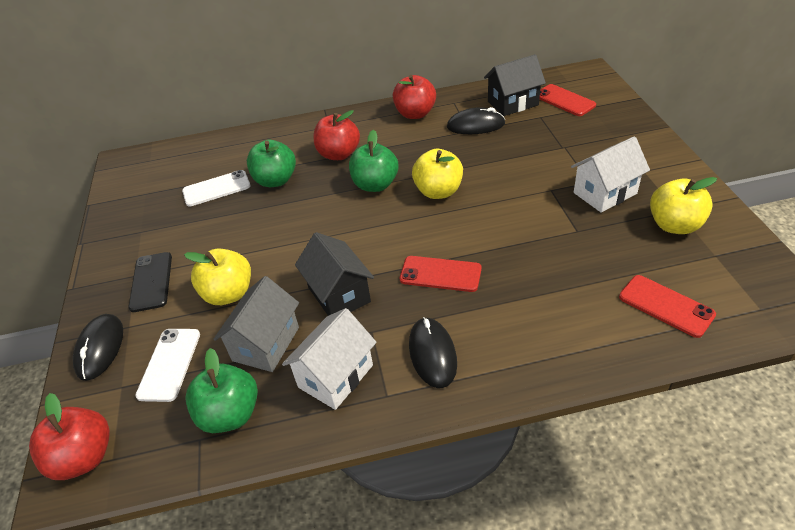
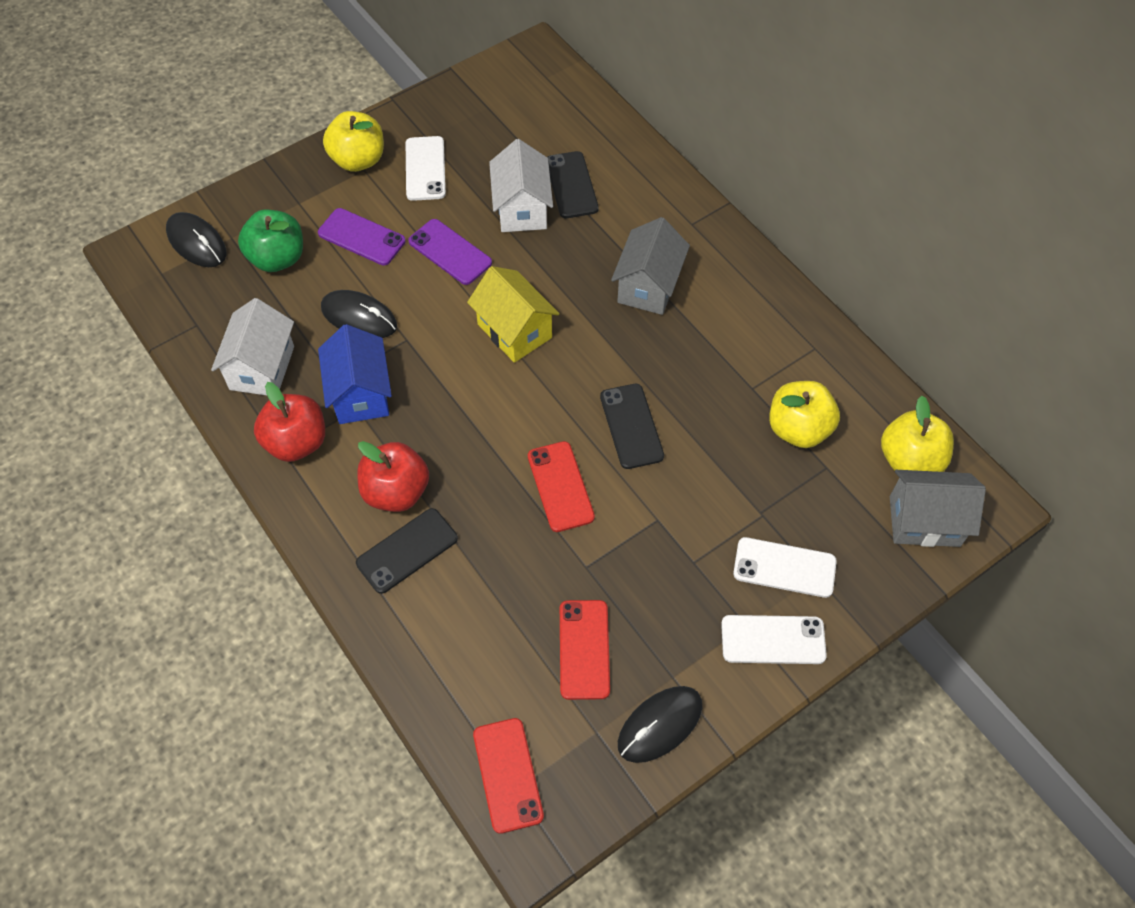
black house: [295,232,374,316] [484,54,546,116] = 2 -> none = 0
black phone: [128,252,172,312] = 1 -> [356,508,458,594] [547,151,599,218] [600,384,664,469] = 3
blue house: none = 0 -> [318,324,392,424] = 1
green apple: [185,348,258,433] [247,140,296,187] [349,130,398,192] = 3 -> [238,210,303,272] = 1
grey house: [214,276,299,372] = 1 -> [611,217,690,315] [890,470,986,547] = 2
purple phone: none = 0 -> [318,208,406,265] [408,219,492,285] = 2
red apple: [29,393,110,480] [314,110,360,160] [393,75,436,119] = 3 -> [254,382,325,462] [357,441,429,512] = 2
white phone: [135,329,200,402] [182,170,250,206] = 2 -> [406,136,446,201] [721,615,827,664] [733,537,837,598] = 3
yellow house: none = 0 -> [467,266,560,363] = 1

